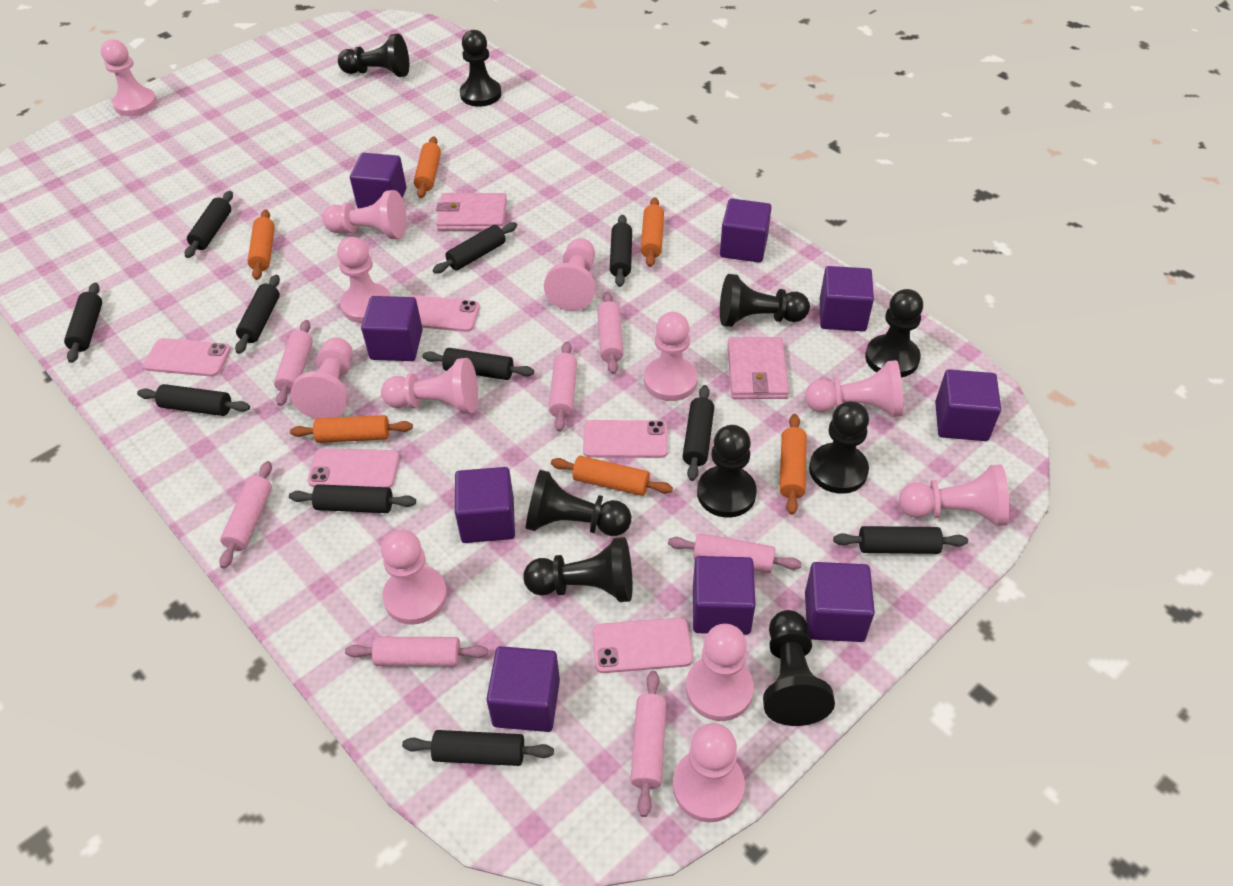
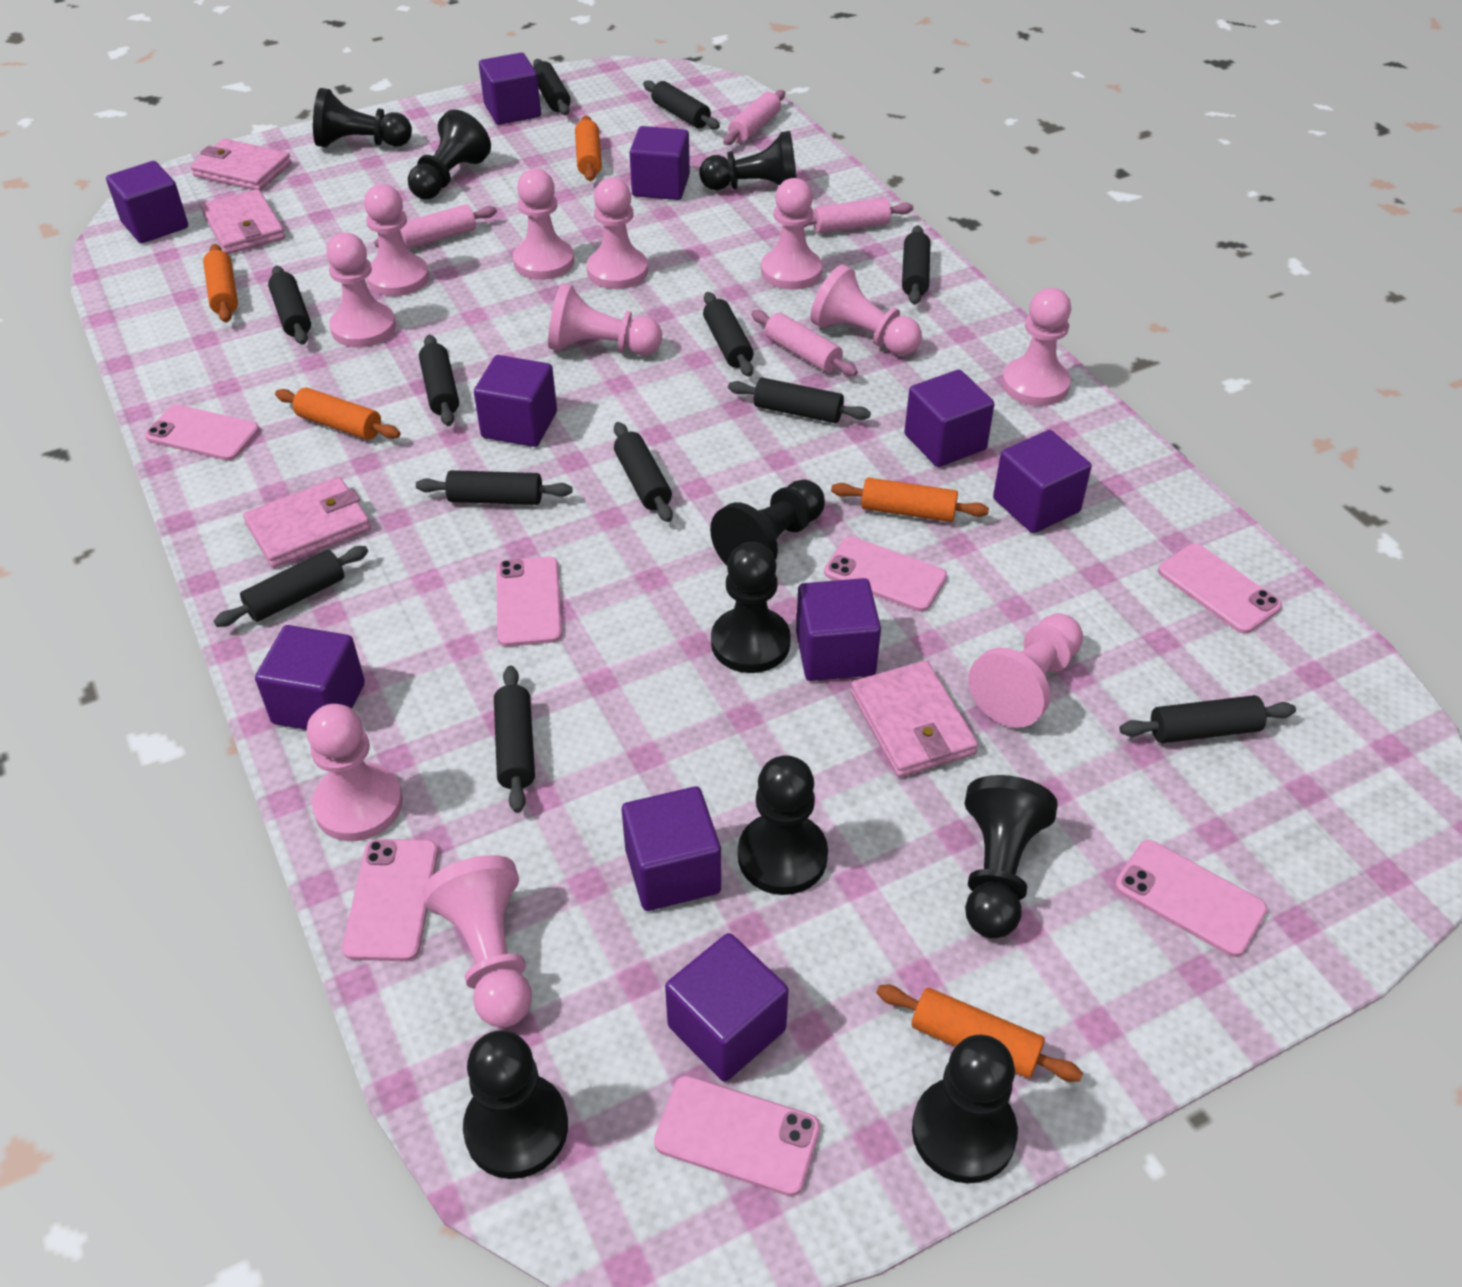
black rolling pin: [64,283,102,363] [137,384,250,416] [185,191,233,258] [235,275,280,354] [289,484,416,513] [402,730,554,766] [422,348,534,380] [433,222,517,274] [610,215,632,287] [683,385,714,481] [833,526,968,554] = 11 -> [214,546,368,627] [268,266,311,345] [416,470,572,505] [419,335,459,426] [494,666,535,813] [533,59,571,115] [614,422,673,522] [643,80,720,129] [703,292,754,377] [728,378,871,423] [902,225,930,305] [1120,695,1296,743] = 12
orange rolling pin: [247,210,275,280] [290,415,413,443] [414,136,441,198] [551,456,673,496] [641,197,664,267] [779,414,807,515] = 6 -> [203,244,238,322] [275,388,400,440] [575,116,602,181] [831,478,989,522] [876,985,1083,1082] = 5
pink pawn: [101,39,157,116] [290,338,353,419] [322,190,407,239] [337,237,391,323] [381,358,478,414] [381,530,447,625] [544,238,595,311] [644,312,698,401] [673,723,745,822] [686,624,754,721] [805,360,903,417] [899,464,1010,526] = 12 -> [306,704,403,841] [326,233,396,347] [364,184,429,296] [423,855,532,1027] [513,169,574,280] [548,283,662,356] [587,177,648,289] [761,178,822,290] [810,264,922,356] [968,613,1083,728] [1002,288,1071,406] = 11
pink phone: [143,338,231,377] [308,448,399,488] [409,295,480,332] [583,420,668,458] [592,617,693,673] = 5 -> [145,404,259,461] [342,839,438,961] [496,557,562,647] [654,1075,820,1196] [824,537,947,612] [1115,840,1267,957] [1158,544,1282,634] = 7
pink rolling pin: [219,461,272,569] [274,320,313,406] [345,637,488,666] [549,342,577,432] [597,292,623,374] [630,670,666,817] [668,533,802,573] = 7 -> [374,204,497,249] [723,90,785,145] [751,310,858,376] [804,198,913,234] = 4
pink wallet: [436,193,507,231] [727,337,789,399] = 2 -> [190,138,292,191] [201,189,285,254] [243,477,371,568] [851,660,978,777] = 4
purple cube: [350,153,406,209] [361,296,423,361] [455,467,515,543] [486,646,560,732] [693,556,756,635] [720,198,772,263] [805,562,875,642] [820,266,874,331] [935,369,1001,441] = 9 -> [106,161,188,243] [255,625,365,730] [474,355,557,447] [479,53,541,125] [622,787,721,911] [630,126,690,200] [665,933,789,1082] [796,578,881,681] [904,370,994,467] [993,430,1092,533] = 10

